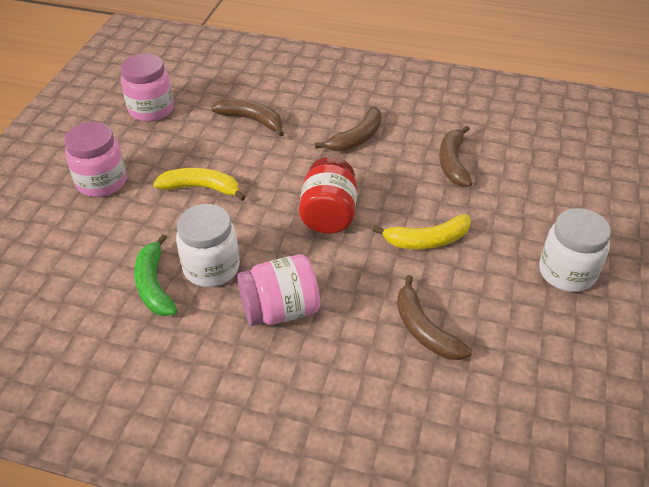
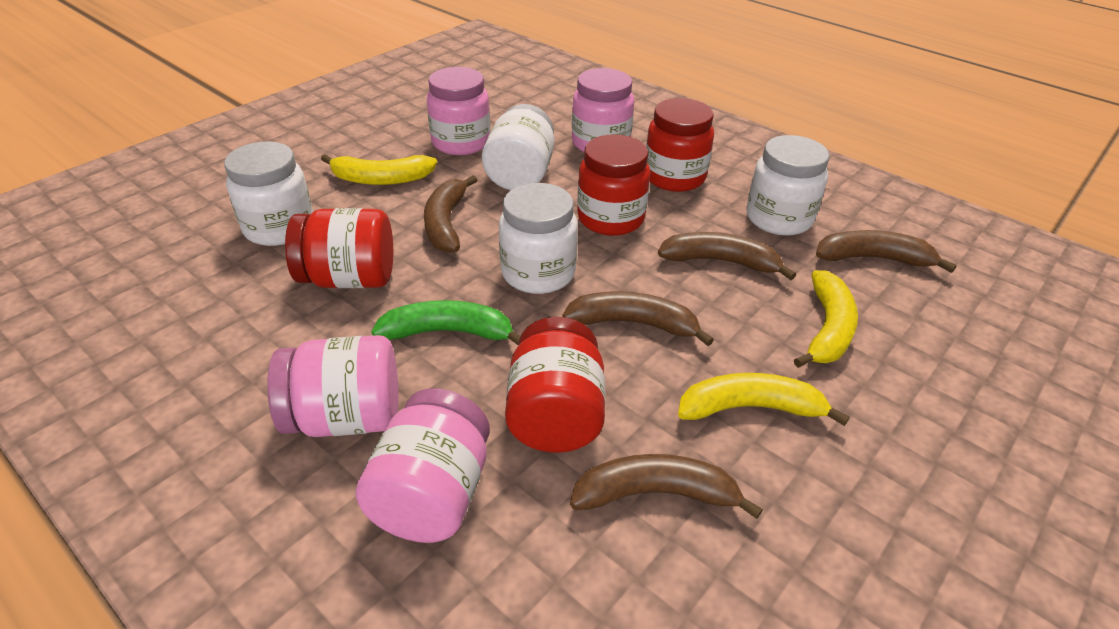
brown banana: [211,98,284,137] [315,106,382,151] [397,275,472,360] [439,126,473,187] = 4 -> [424,175,477,253] [562,291,714,346] [570,454,763,519] [658,232,796,280] [816,230,957,273] = 5
pink jar: [64,122,127,197] [121,53,174,122] [237,254,320,326] = 3 -> [267,335,399,437] [355,388,490,543] [427,67,491,155] [572,68,634,152] = 4
red jar: [299,157,357,234] = 1 -> [285,208,393,288] [505,317,605,453] [577,134,650,236] [646,98,714,192] = 4
white jar: [176,204,240,287] [539,208,611,292] = 2 -> [224,142,313,246] [482,104,554,190] [499,183,578,294] [746,135,830,236] = 4
yellow banana: [153,168,246,201] [372,214,471,249] = 2 -> [321,154,437,185] [678,373,850,426] [794,270,858,368] = 3

